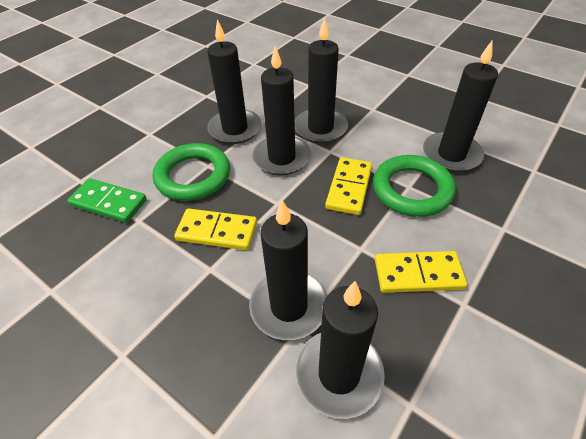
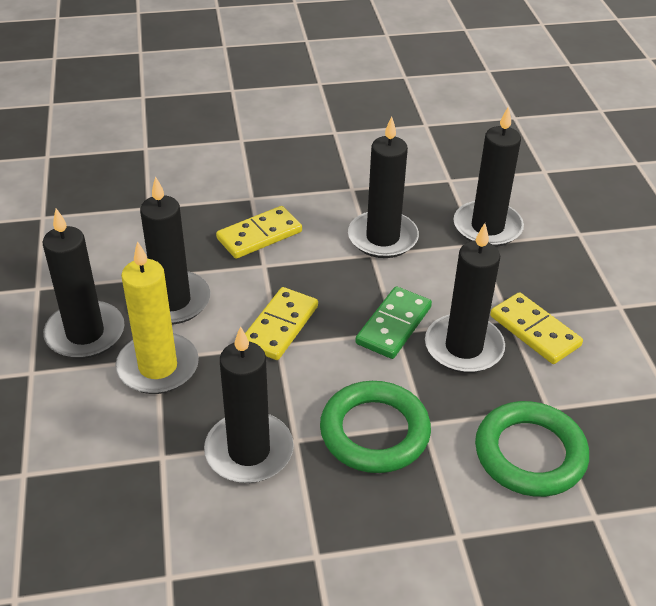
yellow candle: none = 0 -> [115,241,199,394] = 1

